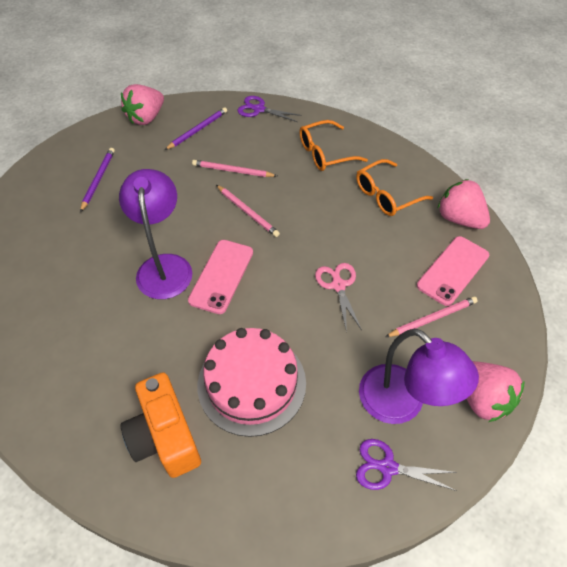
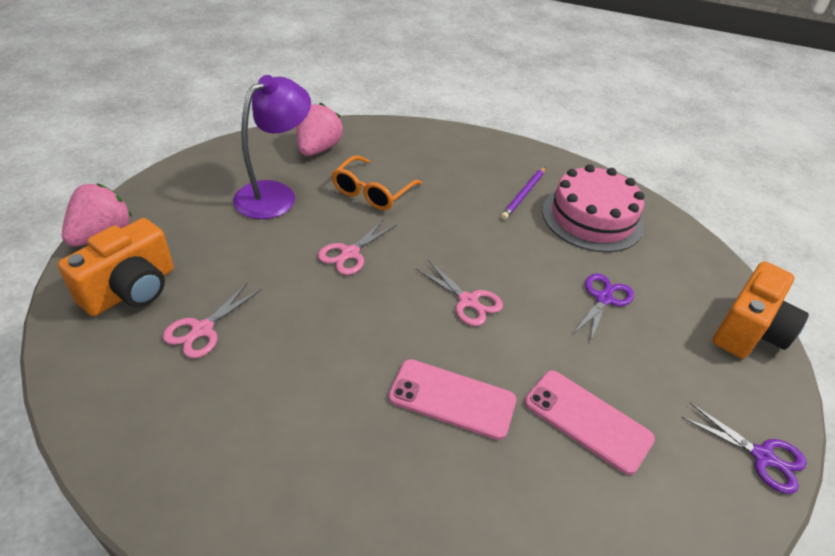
orange camera: [121,372,201,478] = 1 -> [58,218,174,316] [713,261,809,358] = 2
orange glasses: [299,120,368,171] [356,159,433,216] = 2 -> [332,155,422,210] = 1
pink pencil: [192,160,277,177] [216,185,280,237] [386,296,478,337] = 3 -> none = 0
pink scissors: [315,263,362,333] = 1 -> [163,282,261,358] [318,219,396,275] [415,260,503,326] = 3
pink strawberry: [121,84,164,125] [437,179,490,229] [466,361,524,422] = 3 -> [62,183,132,247] [296,103,343,156] = 2
purple lamp: [119,169,192,299] [359,328,479,424] = 2 -> [233,75,311,219] = 1
purple pencil: [80,148,115,212] [165,107,227,150] = 2 -> [501,167,545,220] = 1

